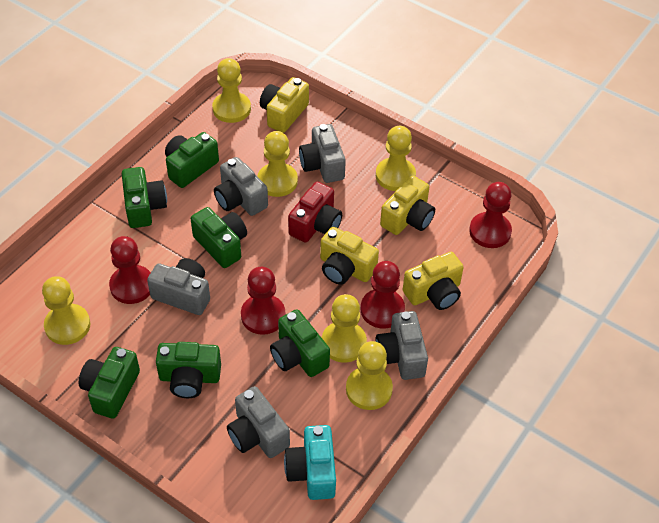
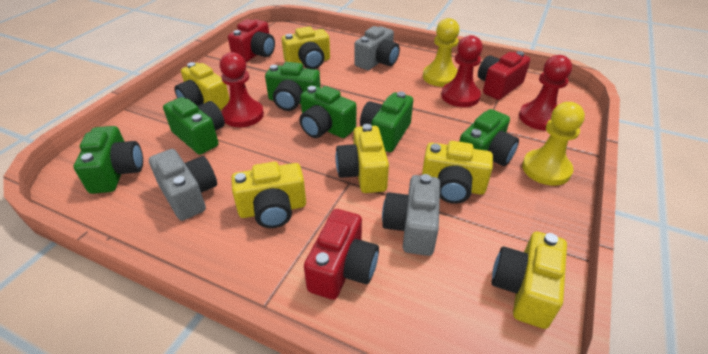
grey camera: [147,258,210,315] [214,157,268,216] [227,386,290,458] [299,124,346,183] [375,311,428,380] = 5 -> [149,149,217,221] [354,26,400,70] [382,174,440,256] = 3
red camera: [288,182,342,243] = 1 -> [228,19,275,62] [304,209,379,300] [478,51,530,100] = 3
red pawn: [109,236,151,304] [241,267,285,335] [361,261,405,328] [469,182,512,248] = 4 -> [220,52,264,127] [441,35,483,107] [519,55,572,131] = 3
turquoise camera: [284,425,336,500] = 1 -> none = 0
yellow camera: [260,77,309,133] [320,227,379,285] [380,176,435,235] [403,252,464,310] = 4 -> [174,62,229,110] [231,162,306,228] [282,26,330,69] [335,124,389,193] [422,141,493,204] [492,232,567,329] = 6
yellow pawn: [42,276,91,345] [212,58,251,123] [257,131,298,197] [322,294,367,363] [346,341,393,410] [376,126,416,191] = 6 -> [423,18,460,87] [522,102,585,186] = 2

